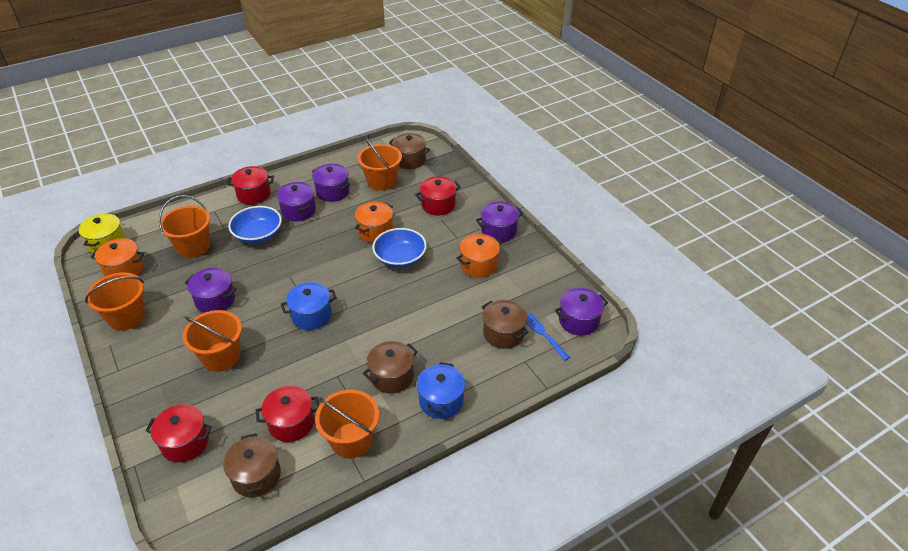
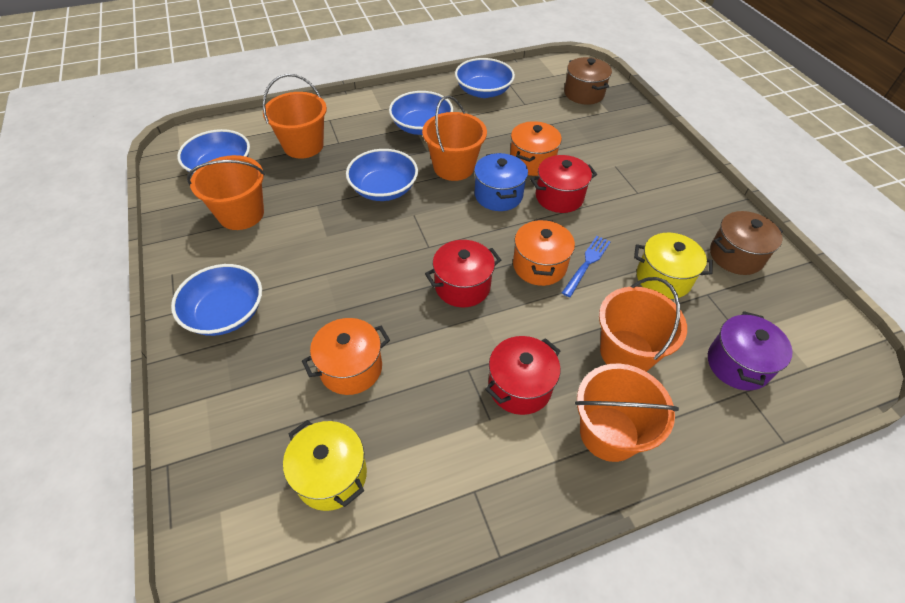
blue bowl: [228,206,282,244] [372,228,427,268] = 2 -> [171,264,262,336] [177,129,250,175] [346,149,418,201] [389,91,453,135] [455,58,515,98] = 5
blue pot: [281,282,337,330] [417,362,465,419] = 2 -> [474,153,528,211] = 1
brown pot: [223,433,281,497] [363,341,418,393] [389,133,430,169] [482,300,529,349] = 4 -> [564,57,612,105] [710,211,783,275] = 2
purple pot: [185,268,237,313] [277,182,316,221] [312,164,350,202] [476,201,523,242] [555,288,608,336] = 5 -> [708,311,793,390] = 1
red pot: [145,404,212,462] [227,166,274,204] [256,386,319,442] [415,176,461,215] = 4 -> [425,240,501,307] [485,336,560,415] [530,155,597,213] = 3
yellow pot: [79,213,126,254] = 1 -> [283,420,367,511] [634,233,713,299] = 2

